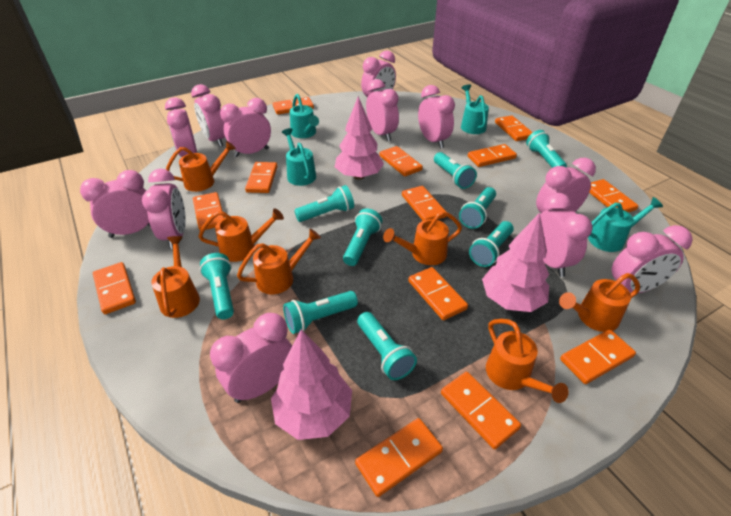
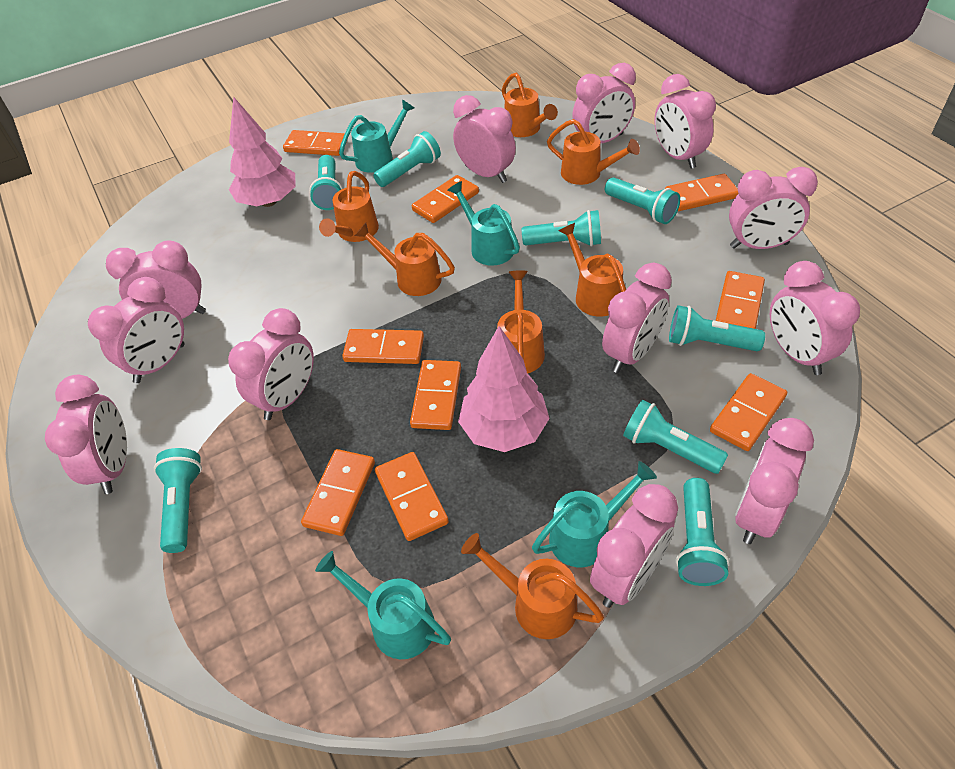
orange domino: [93,262,136,314] [193,192,224,230] [245,162,278,193] [273,97,314,114] [355,418,443,497] [380,146,423,176] [402,186,446,221] [408,267,468,320] [441,372,521,449] [468,144,517,167] [495,115,533,141] [560,329,636,384] [589,179,638,212] = 13 -> [283,130,348,156] [301,449,375,536] [342,329,424,364] [375,452,449,541] [410,360,461,430] [412,175,479,223] [665,174,739,211] [710,373,787,451] [715,271,765,329] = 9
pink tree: [271,329,352,440] [335,96,384,180] [482,213,549,312] = 3 -> [229,97,296,207] [458,326,550,452] = 2
turquoise flashlight: [200,253,234,319] [283,291,358,334] [294,185,354,222] [343,208,382,266] [357,312,417,380] [434,152,477,189] [459,187,496,229] [469,221,514,267] [526,130,567,168] = 9 -> [154,448,202,553] [309,155,343,210] [373,131,441,187] [522,210,601,247] [605,177,680,224] [623,400,728,474] [669,305,765,351] [676,478,729,586] = 8

